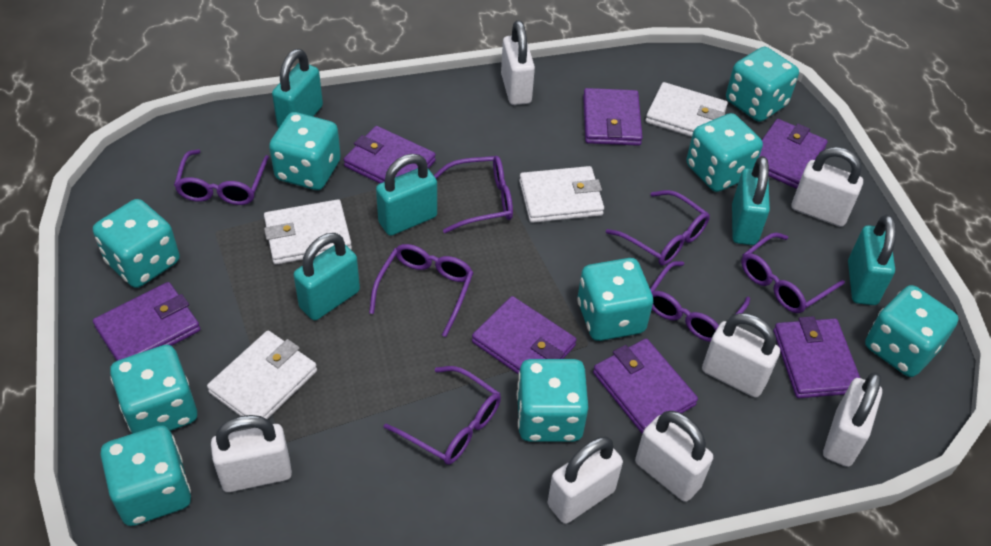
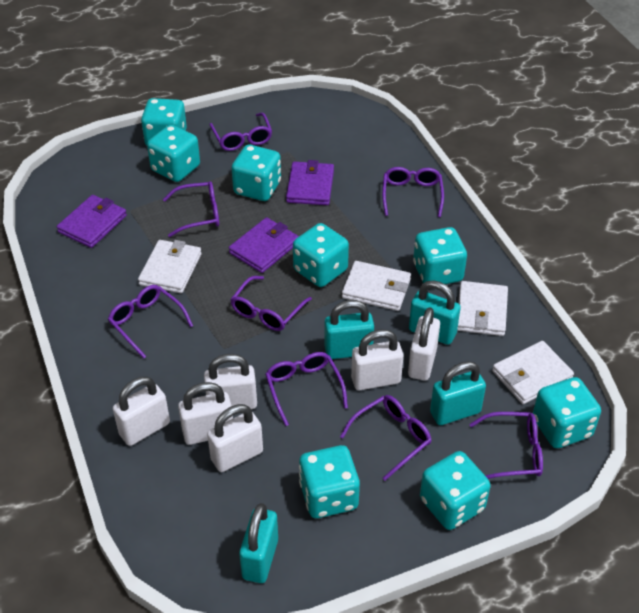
purple glasses: [174,149,269,205] [369,244,474,337] [384,366,501,465] [434,156,513,233] [606,190,710,265] [650,261,750,342] [741,233,845,313] = 7 -> [108,285,193,359] [163,181,219,237] [209,113,272,151] [230,276,312,331] [265,352,348,426] [340,395,432,481] [382,167,444,217] [469,412,543,479] = 8
purple wallet: [93,282,200,361] [343,126,436,184] [472,296,577,375] [583,88,643,146] [593,339,698,434] [759,119,828,189] [773,316,860,398] = 7 -> [57,195,127,248] [229,217,299,273] [286,160,334,205] = 3
turquoise dice: [93,199,180,288] [100,425,191,526] [110,345,197,434] [269,112,341,190] [517,359,589,442] [577,258,653,341] [686,113,763,192] [726,47,799,122] [865,285,959,377] = 9 -> [141,98,187,146] [147,125,200,182] [231,145,281,201] [293,223,349,287] [299,445,360,518] [413,227,467,284] [420,451,491,530] [533,377,601,448] = 8
turquoise padlock: [272,49,323,128] [294,233,360,320] [376,154,437,236] [732,156,770,245] [848,215,896,305] = 5 -> [239,503,278,583] [324,300,374,359] [409,280,461,345] [430,361,486,425] = 4
white padlock: [211,415,292,492] [501,20,535,105] [547,436,623,524] [635,411,713,502] [702,313,780,398] [792,147,863,227] [823,372,882,467] = 7 -> [113,377,170,446] [178,382,233,445] [204,354,257,409] [207,404,263,472] [351,329,403,390] [408,307,440,381] = 6

